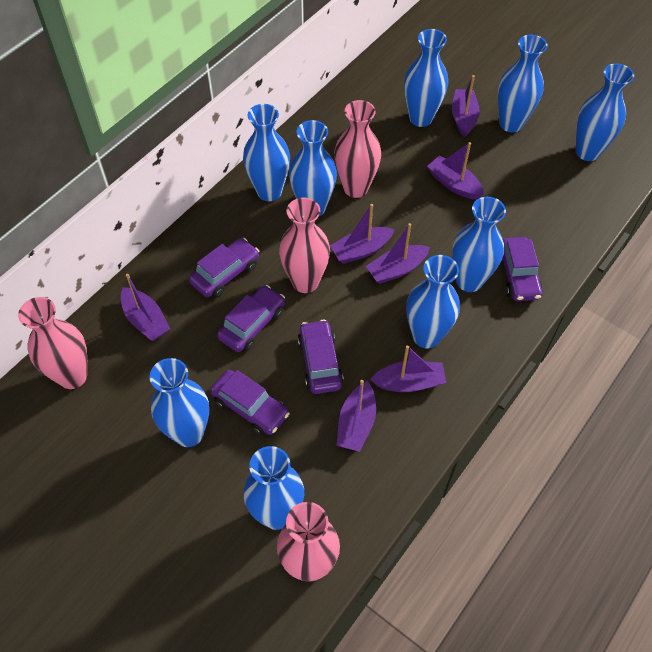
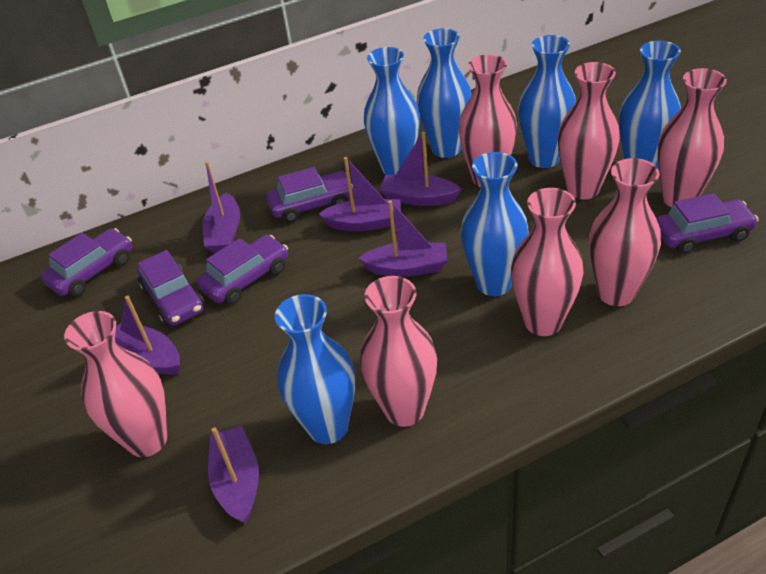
blue vase: [150,358,209,447] [243,104,290,201] [243,446,304,530] [289,120,337,216] [404,29,448,127] [406,255,460,349] [452,197,506,292] [498,35,548,133] [576,64,634,161] = 9 -> [275,294,355,444] [364,47,420,175] [417,28,472,158] [461,152,529,296] [518,35,576,168] [619,41,681,168] = 6
pink vase: [18,297,87,389] [277,502,340,582] [279,198,330,293] [334,100,381,198] = 4 -> [64,311,167,457] [360,276,437,427] [458,54,517,187] [511,188,584,336] [558,62,620,200] [589,158,661,306] [657,68,727,207] = 7
purple boat: [121,274,170,341] [330,204,394,264] [337,380,376,452] [366,223,430,284] [370,346,447,392] [427,142,484,199] [452,75,480,138] = 7 -> [115,296,180,375] [203,161,240,253] [208,426,259,524] [319,157,401,231] [358,200,447,277] [380,132,461,206] = 6

